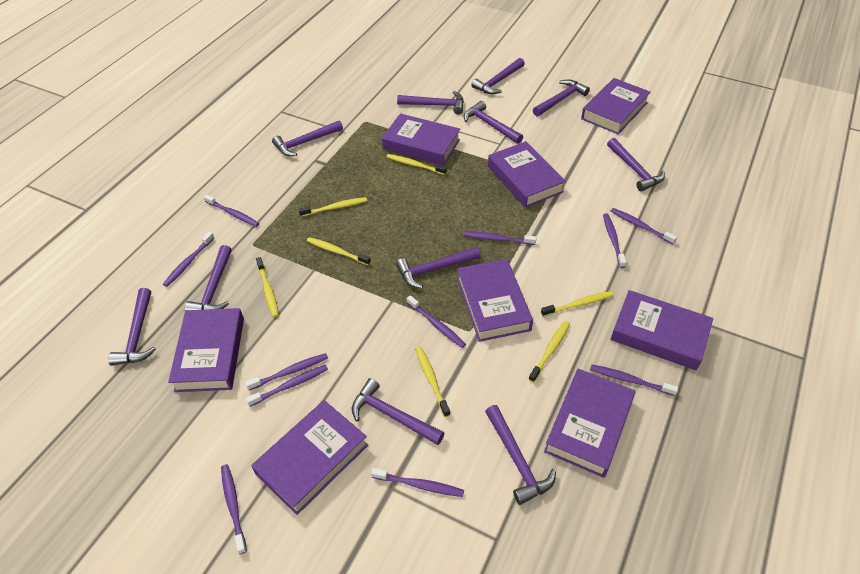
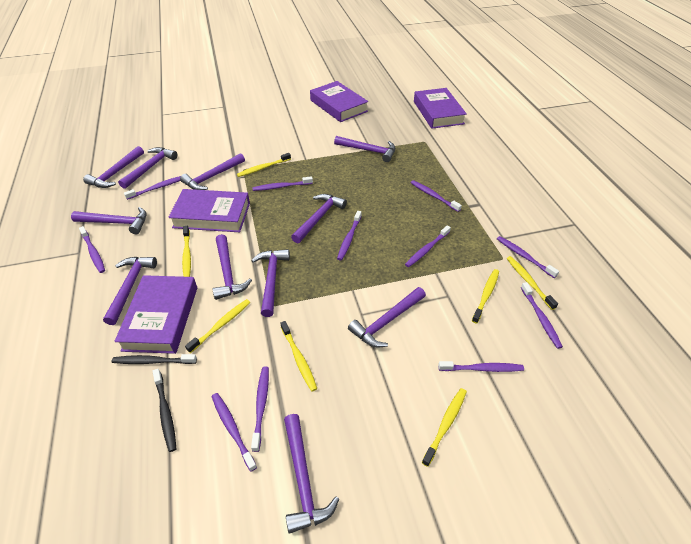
black toothbrush: none = 0 -> [112,354,197,364] [153,369,176,452] = 2
purple book: [168,308,244,392] [251,400,368,515] [382,113,460,166] [457,259,533,342] [488,141,566,208] [544,369,635,478] [581,78,651,134] [611,290,713,370] = 8 -> [115,275,197,354] [168,189,250,232] [310,81,368,122] [414,88,467,129] = 4

